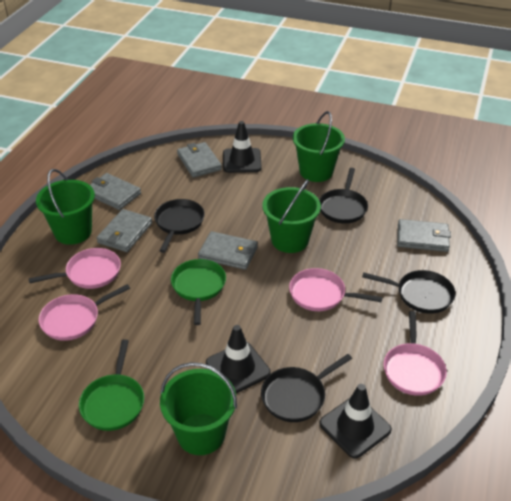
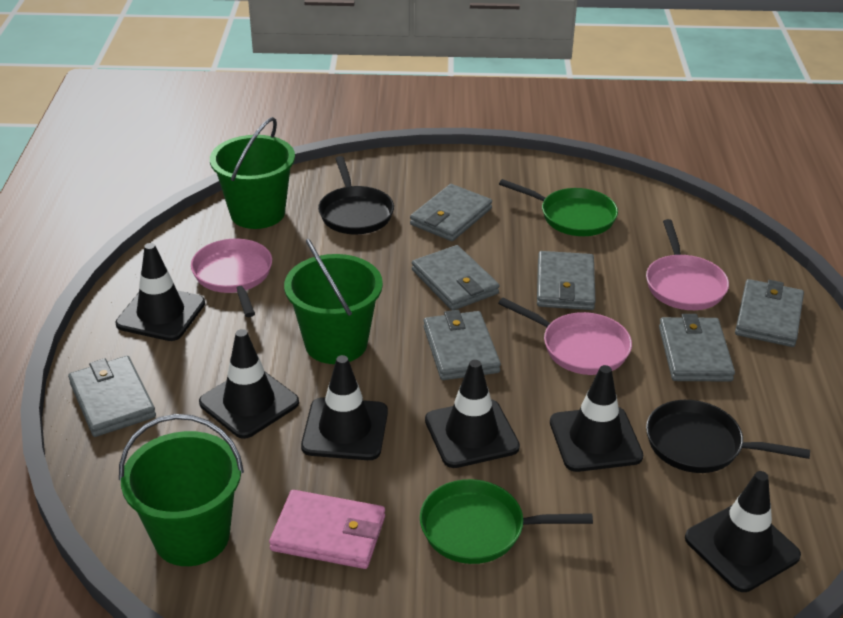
black pan: [154,199,205,253] [261,354,352,422] [319,168,368,223] [362,270,455,314] = 4 -> [318,156,394,234] [646,400,810,473] = 2
black traffic cone: [206,325,271,394] [223,121,262,173] [319,384,392,459] = 3 -> [115,243,205,341] [199,329,299,439] [301,355,388,460] [425,360,520,468] [550,365,643,472] [685,471,801,592] = 6
green bucket: [36,169,95,245] [160,362,237,455] [262,179,321,253] [293,111,345,182] = 4 -> [119,414,244,566] [210,117,295,229] [284,239,383,364] = 3
grey wallet: [90,173,141,210] [96,209,152,252] [177,142,222,178] [198,231,258,270] [397,219,451,252] = 5 -> [68,356,156,437] [410,184,492,241] [412,245,499,310] [423,310,501,380] [537,251,596,310] [659,314,735,382] [735,279,804,347] = 7
pink pan: [28,248,121,289] [39,284,130,341] [289,268,383,311] [384,311,447,396] = 4 -> [191,239,272,317] [498,298,632,375] [646,219,729,310] = 3
pink wallet: none = 0 -> [269,490,385,569] = 1

